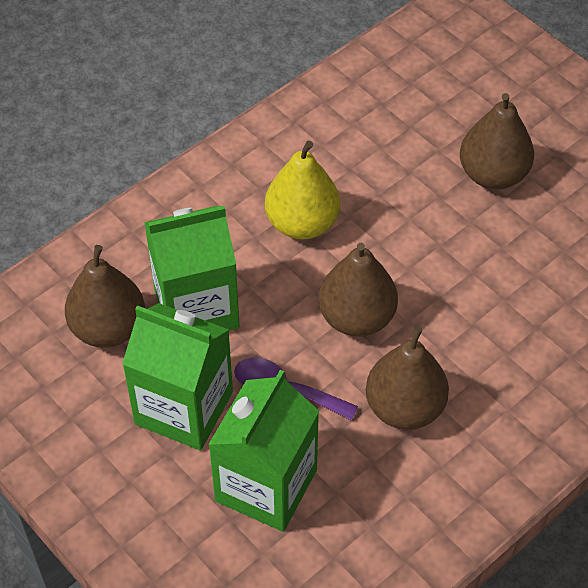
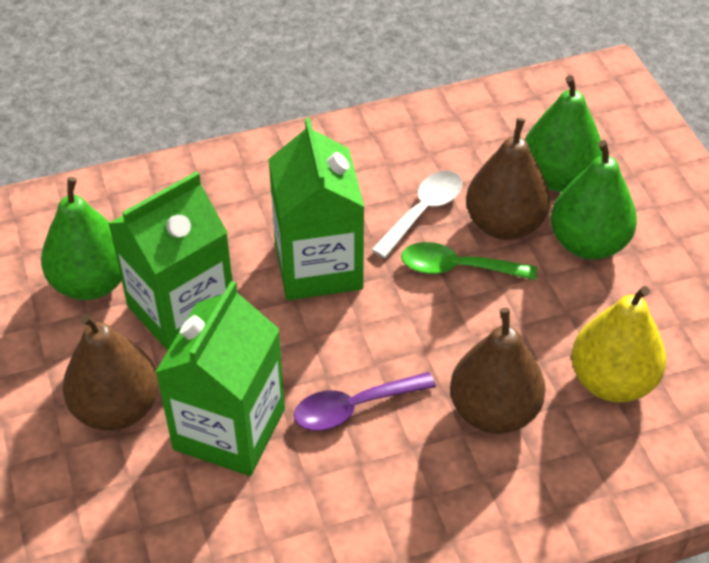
brown pear: [65,245,145,348] [319,242,398,337] [366,327,449,430] [460,93,534,189] = 4 -> [63,314,159,431] [450,307,546,434] [466,118,550,240] = 3
green pear: none = 0 -> [41,177,122,300] [525,75,603,192] [551,140,637,260] = 3
green spoon: none = 0 -> [401,242,537,280] = 1
white spoon: none = 0 -> [371,171,462,259] = 1

